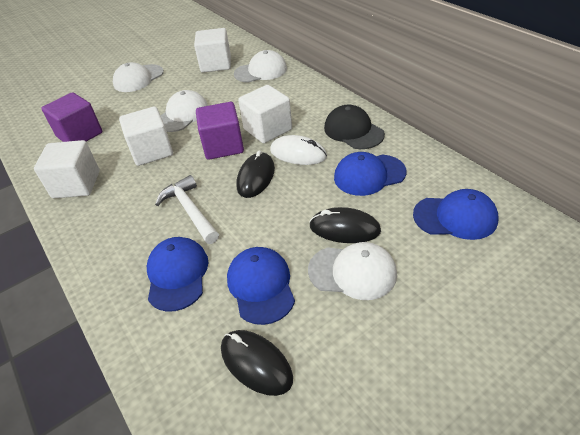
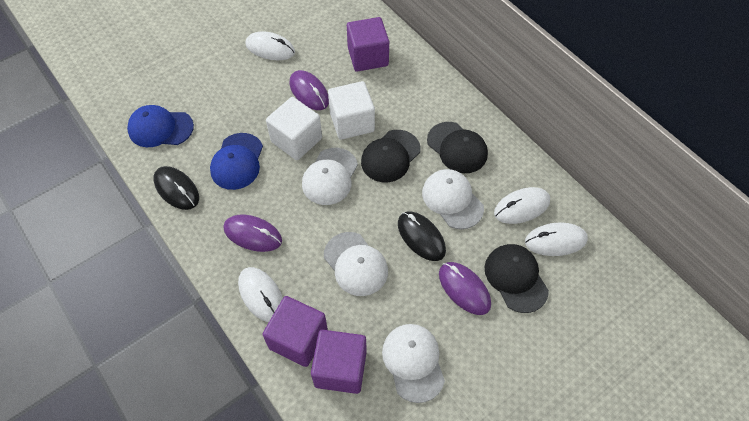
black cap: [324,104,385,149] = 1 -> [361,130,421,183] [427,122,488,173] [485,244,549,313] = 3
black mouse: [221,330,293,396] [236,150,275,198] [309,207,381,243] = 3 -> [153,166,199,210] [398,212,446,261] = 2
blue cap: [147,237,208,312] [227,247,295,325] [334,152,407,196] [413,189,499,240] = 4 -> [127,105,194,147] [210,133,263,190] = 2
purple cube: [41,92,102,142] [196,102,244,160] = 2 -> [262,296,328,367] [311,330,367,394] [347,17,389,72] = 3
purple mouse: none = 0 -> [224,215,282,252] [290,70,329,110] [439,262,491,315] = 3
white cube: [34,140,100,198] [119,106,173,166] [194,28,231,73] [238,85,292,143] = 4 -> [266,97,322,160] [328,81,375,140] = 2
white hammer: [155,175,219,244] = 1 -> none = 0
white mouse: [270,135,327,165] = 1 -> [238,267,283,322] [245,31,295,60] [494,187,550,224] [525,222,588,256] = 4

